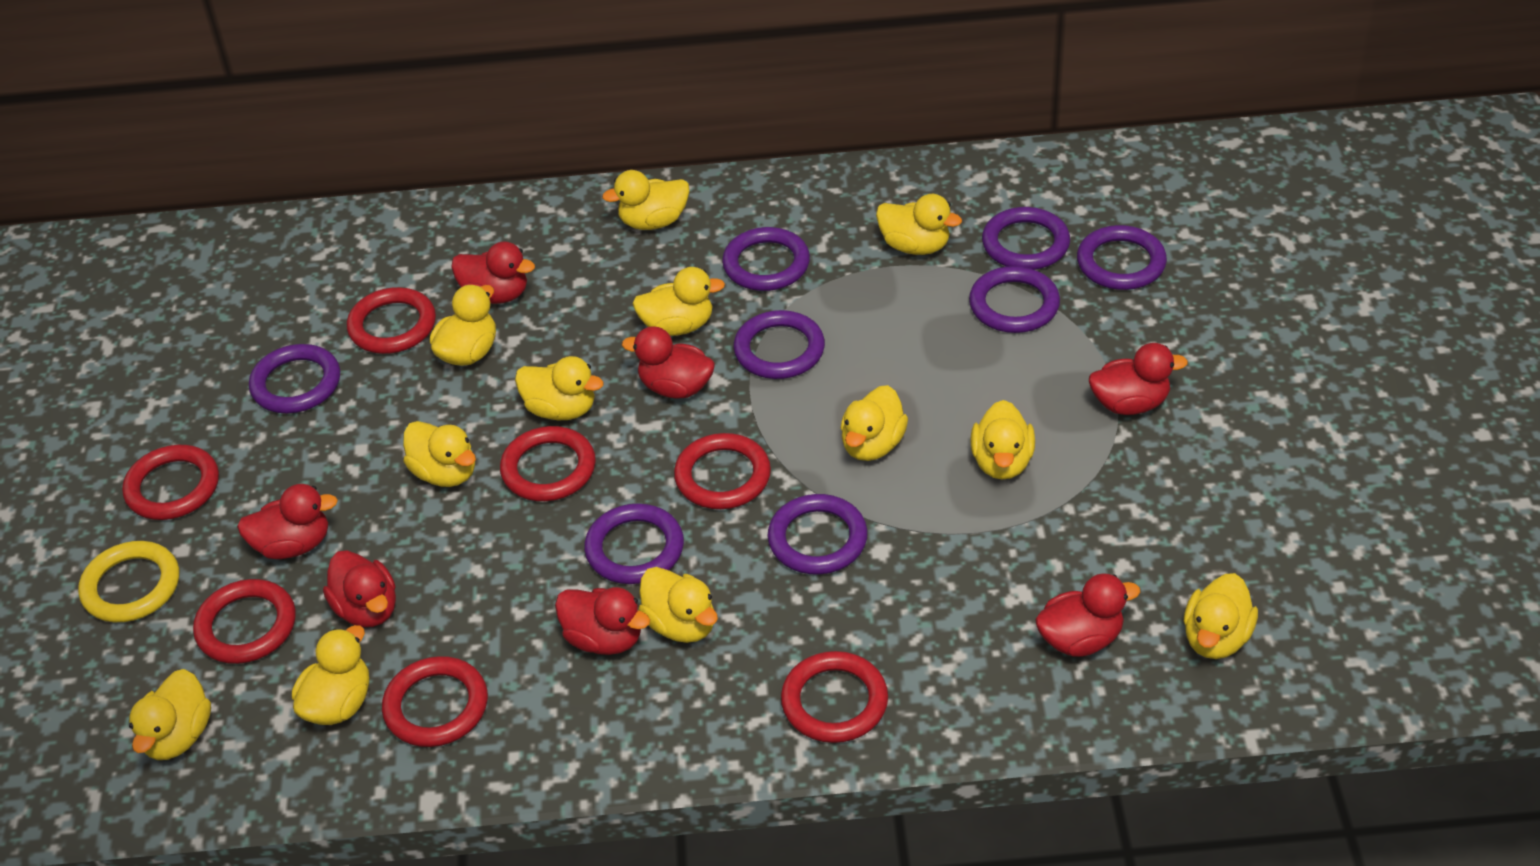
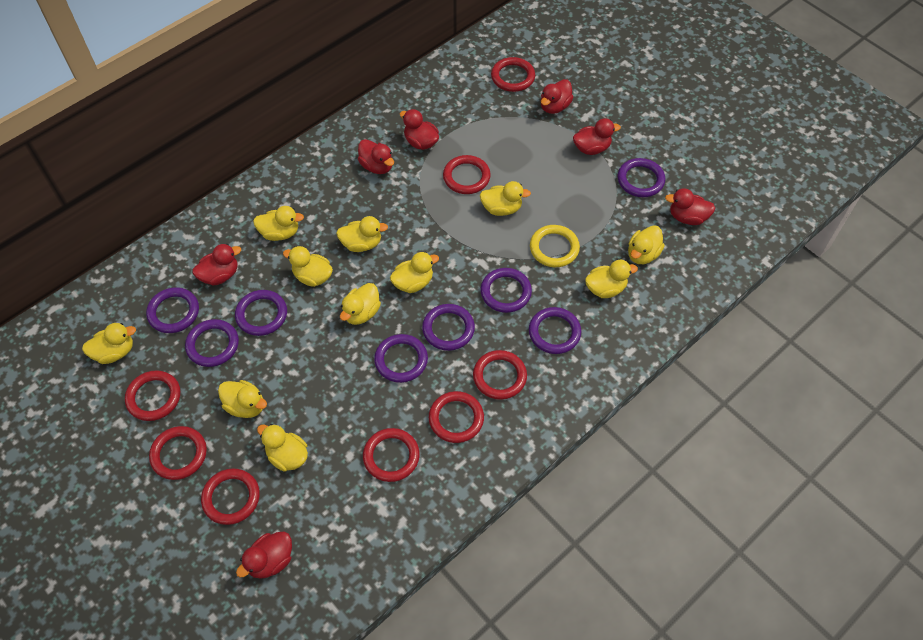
red ring: [122,445,219,520] [193,579,296,664] [347,287,436,354] [382,656,488,747] [500,426,596,501] [674,433,771,509] [781,651,888,743] = 7 -> [125,370,180,421] [149,426,207,480] [201,469,260,525] [363,428,420,482] [429,391,484,443] [443,155,491,194] [473,350,527,400] [491,57,535,92] = 8
yellow duck: [129,669,211,760] [292,625,369,725] [403,421,476,487] [430,285,496,366] [515,356,604,420] [602,170,689,230] [632,267,725,336] [638,567,718,643] [841,385,908,461] [876,194,962,255] [970,400,1035,480] [1184,573,1258,659] = 12 -> [82,323,136,364] [218,380,267,418] [253,206,304,241] [257,424,308,472] [283,246,333,287] [336,216,388,252] [340,283,381,325] [390,252,439,293] [480,181,531,216] [585,260,638,298] [628,225,665,264] = 11

